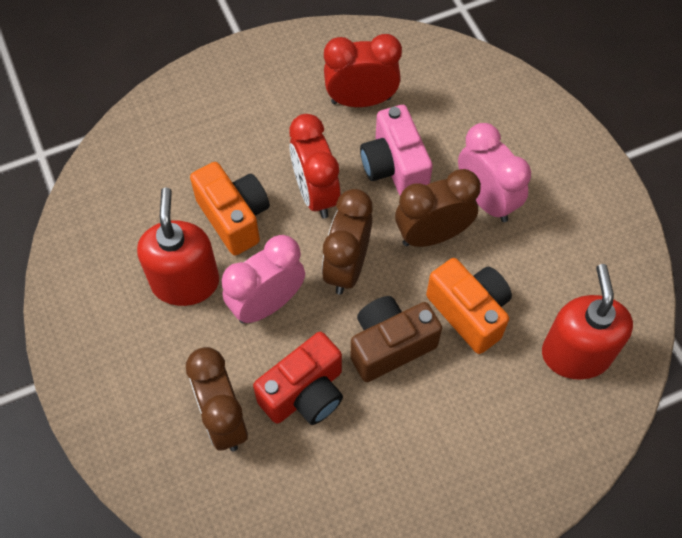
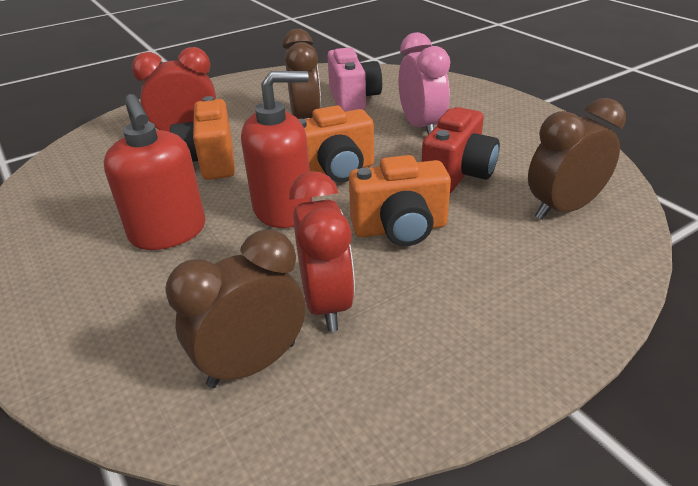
brown camera: [351,296,442,382] = 1 -> none = 0
orange camera: [190,162,270,256] [426,258,512,354] = 2 -> [170,96,235,180] [298,105,374,182] [349,155,451,246] = 3
pink clock: [222,235,305,323] [458,123,531,222] = 2 -> [398,32,450,134] = 1

